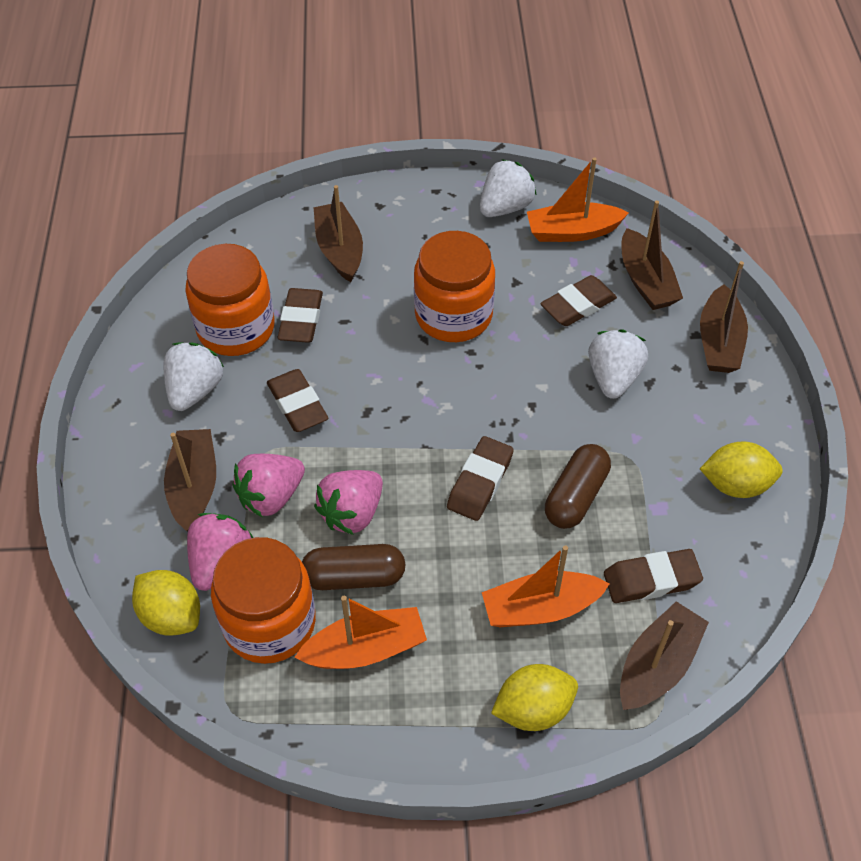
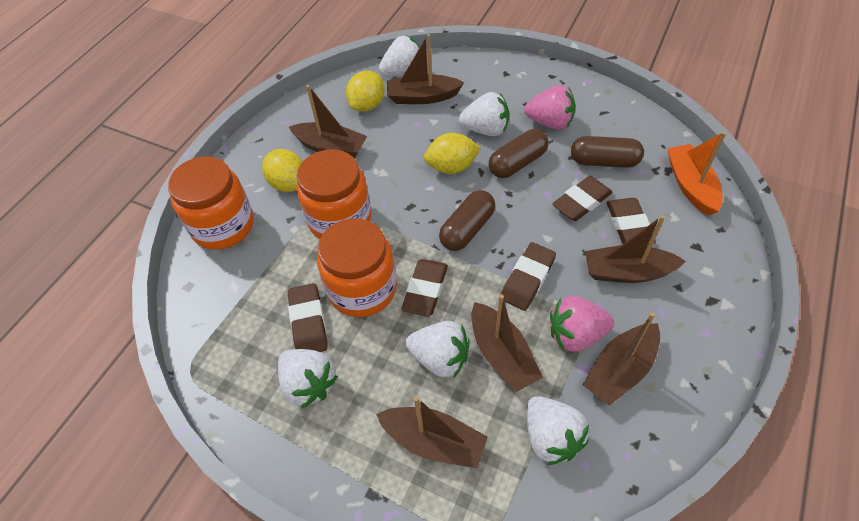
brown boat: [164,429,216,531] [313,185,363,282] [620,601,709,710] [622,200,683,310] [700,261,748,373] = 5 -> [289,85,367,159] [376,396,488,469] [387,34,464,104] [472,294,543,392] [583,312,660,406] [585,215,686,283] = 6
brown capsule: [302,544,405,590] [545,444,611,529] = 2 -> [439,190,495,251] [489,129,548,178] [571,136,644,168] = 3
orange boat: [295,596,427,669] [482,545,610,627] [527,157,628,242] = 3 -> [667,132,726,216] = 1
pink strawberry: [187,513,253,591] [232,454,305,518] [314,470,383,535] = 3 -> [524,85,576,130] [550,296,614,352] = 2
white strawberry: [164,342,224,411] [480,159,536,217] [588,330,648,399] = 3 -> [278,349,338,409] [379,36,420,77] [405,321,469,377] [459,92,509,136] [527,396,589,465] = 5

